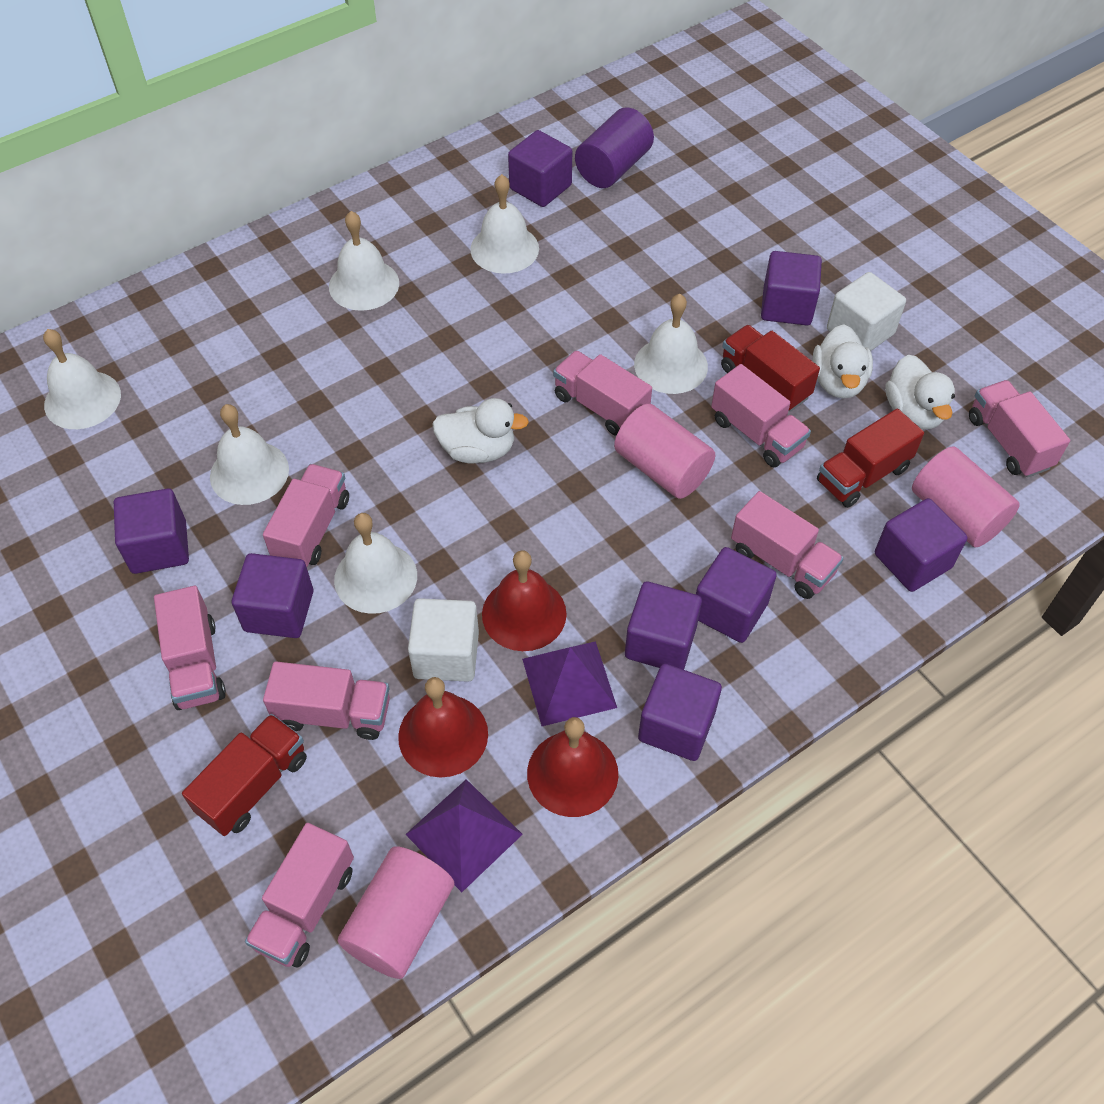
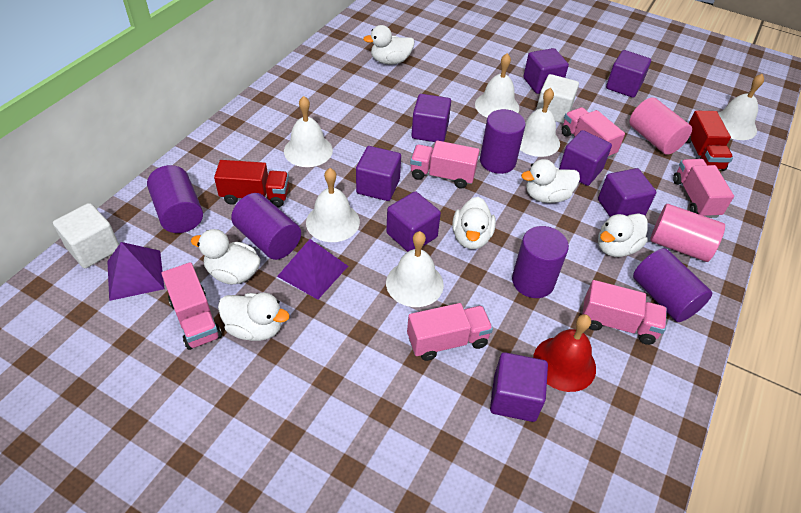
pink cylinder: [338,846,455,979] [614,404,715,499] [912,446,1020,548] = 3 -> [629,97,692,155] [650,204,725,262] = 2
pink truck: [154,586,226,710] [245,823,354,967] [263,464,349,567] [263,662,390,740] [553,350,652,436] [711,364,811,467] [731,491,844,599] [969,380,1070,478] = 8 -> [162,262,222,350] [407,303,493,361] [410,140,480,189] [562,107,625,159] [582,280,667,345] [673,159,734,218] = 6
purple cylinder: [575,107,654,188] = 1 -> [147,165,203,233] [231,193,301,260] [480,109,526,174] [512,226,569,298] [633,248,712,322] = 5
red bell: [398,677,488,778] [482,551,567,651] [527,717,618,817] = 3 -> [533,314,596,392] = 1
red truck: [182,714,307,836] [721,325,820,412] [817,409,924,508] = 3 -> [214,160,289,208] [686,111,733,171] = 2
white duck: [432,398,529,463] [813,324,873,399] [885,355,955,429] = 3 -> [191,229,261,284] [218,293,290,341] [363,25,414,65] [452,197,496,249] [521,159,580,203] [598,213,648,257] = 6

